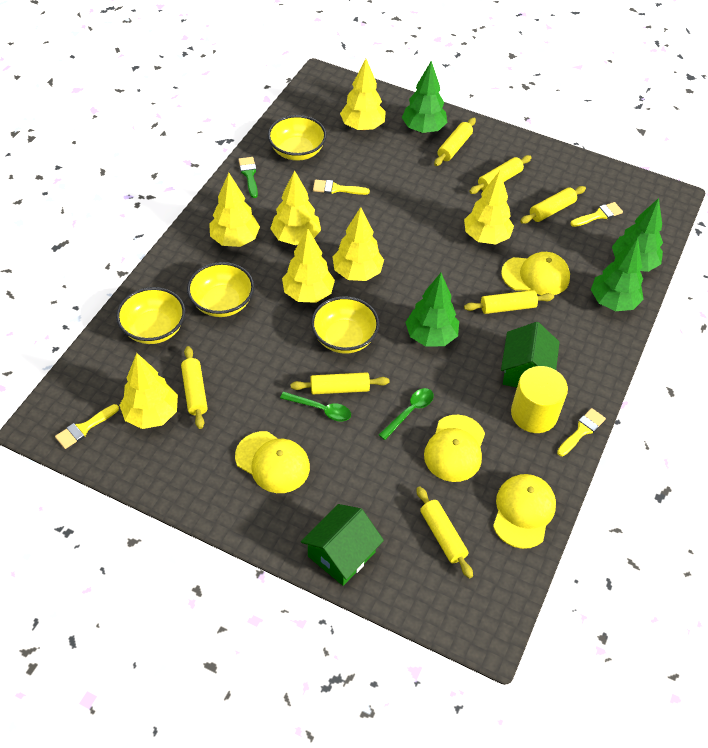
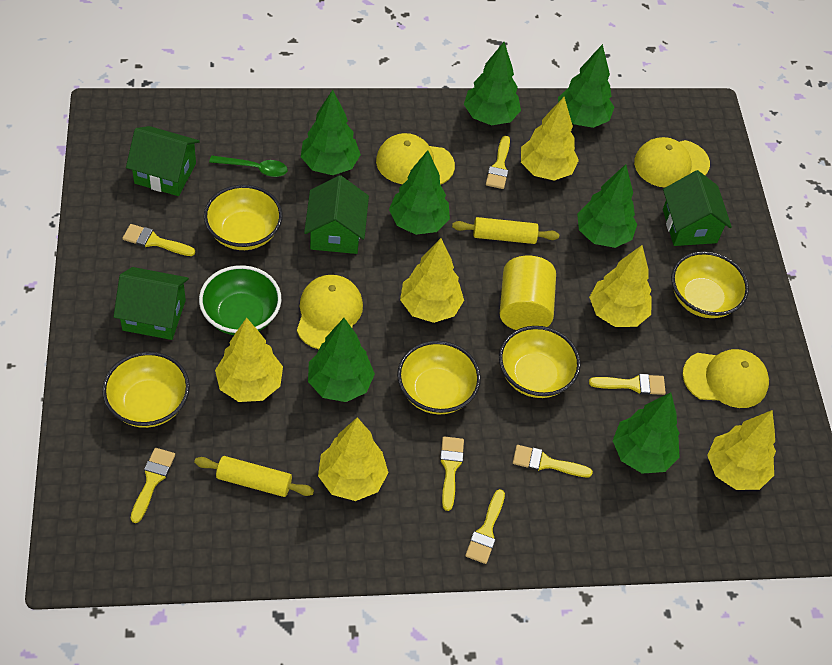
green bowl: none = 0 -> [199,265,281,335] = 1
green brush: [238,157,258,198] = 1 -> none = 0
green house: [301,504,384,586] [501,322,560,387] = 2 -> [113,267,189,340] [126,126,200,196] [304,175,369,254] [663,170,732,246] = 4
green spoon: [280,392,351,421] [379,388,434,440] = 2 -> [209,155,288,177] = 1
green tree: [402,61,447,133] [405,273,459,347] [591,238,644,311] [612,198,663,272] = 4 -> [301,90,361,175] [308,318,375,402] [389,150,450,235] [464,42,521,125] [558,44,614,128] [577,164,637,248] [613,392,680,474] = 7
yellow bowl: [116,287,185,344] [187,262,254,317] [268,115,327,161] [311,296,379,354] = 4 -> [102,351,190,428] [204,185,283,250] [397,341,481,414] [499,326,581,398] [671,251,749,318] = 5
yellow brush: [55,404,119,449] [313,180,370,195] [557,408,606,456] [570,202,623,227] = 4 -> [123,224,195,256] [131,448,175,523] [440,436,464,511] [465,489,505,564] [486,136,510,189] [513,445,593,477] [589,374,666,395] = 7
yellow rolling pin: [181,346,208,429] [291,372,389,394] [417,486,473,579] [434,118,476,166] [464,290,554,314] [469,155,532,194] [520,186,586,224] = 7 -> [194,456,314,497] [452,217,559,244] = 2
yellow tree: [119,353,178,429] [209,173,260,247] [270,170,321,245] [282,228,335,303] [332,207,384,281] [340,59,386,131] [464,171,514,245] = 7 -> [215,318,283,402] [318,417,388,501] [400,238,464,323] [521,97,579,181] [589,245,652,327] [707,410,776,490] = 6

